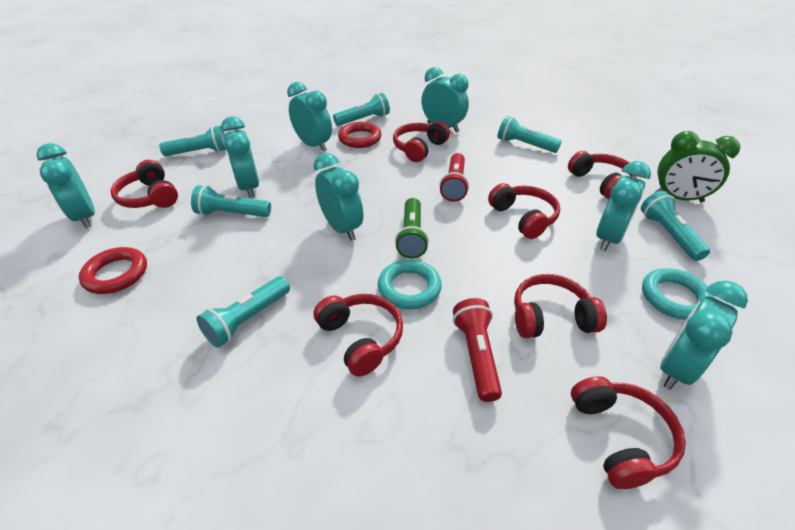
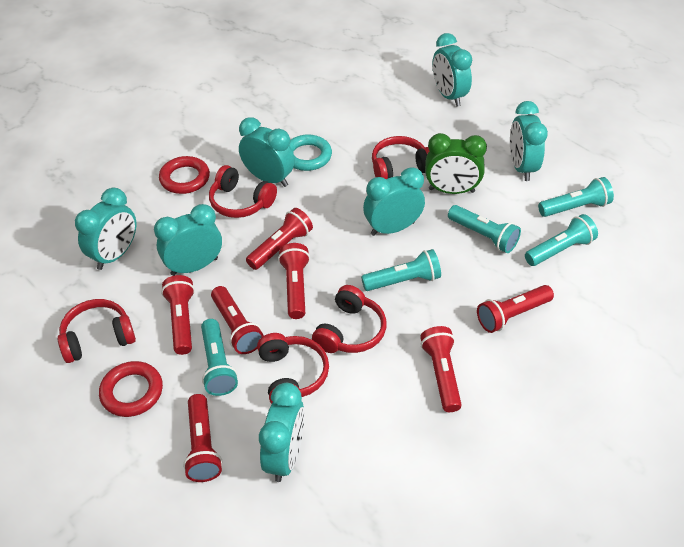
green flashlight: [395,198,429,258] = 1 -> none = 0
red flashlight: [439,153,469,202] [453,298,502,402] = 2 -> [161,275,195,355] [183,394,222,482] [211,286,264,354] [246,208,313,270] [278,243,310,319] [420,326,462,412] [477,285,554,333] = 7
red headphones: [111,160,178,208] [314,294,403,377] [393,121,450,162] [488,183,560,239] [514,274,607,338] [568,151,636,199] [571,376,686,489] = 7 -> [58,299,136,363] [209,165,277,218] [257,333,329,404] [312,285,386,353] [372,136,429,179] = 5
turquoise flashlight: [159,126,226,156] [191,185,271,217] [197,276,290,348] [333,93,390,126] [497,116,562,153] [641,191,710,261] = 6 -> [201,319,238,396] [361,249,441,291] [448,205,521,253] [525,214,598,266] [538,177,614,217] = 5
turquoise ring: [378,260,442,310] [642,268,714,320] = 2 -> [289,135,332,171] = 1

